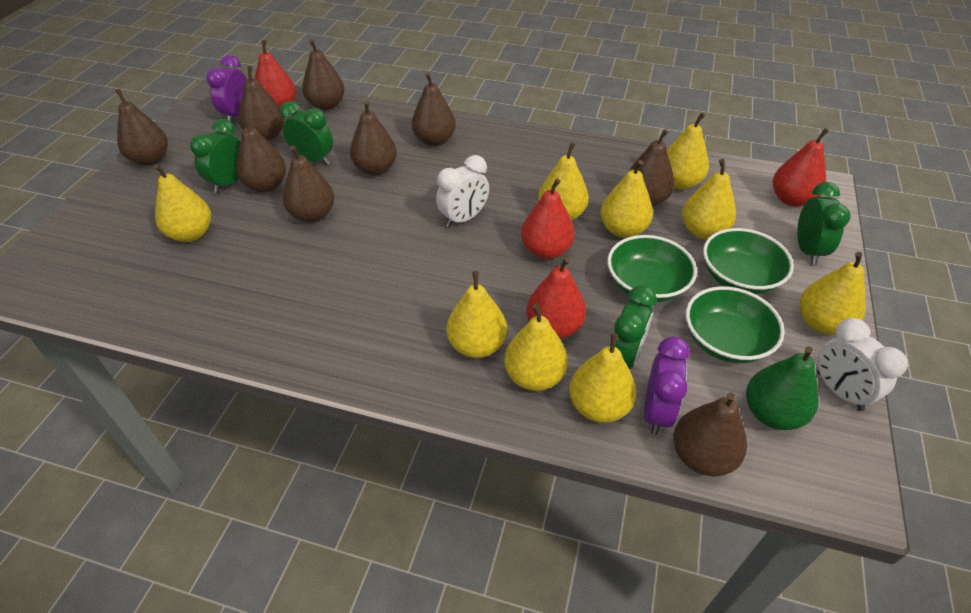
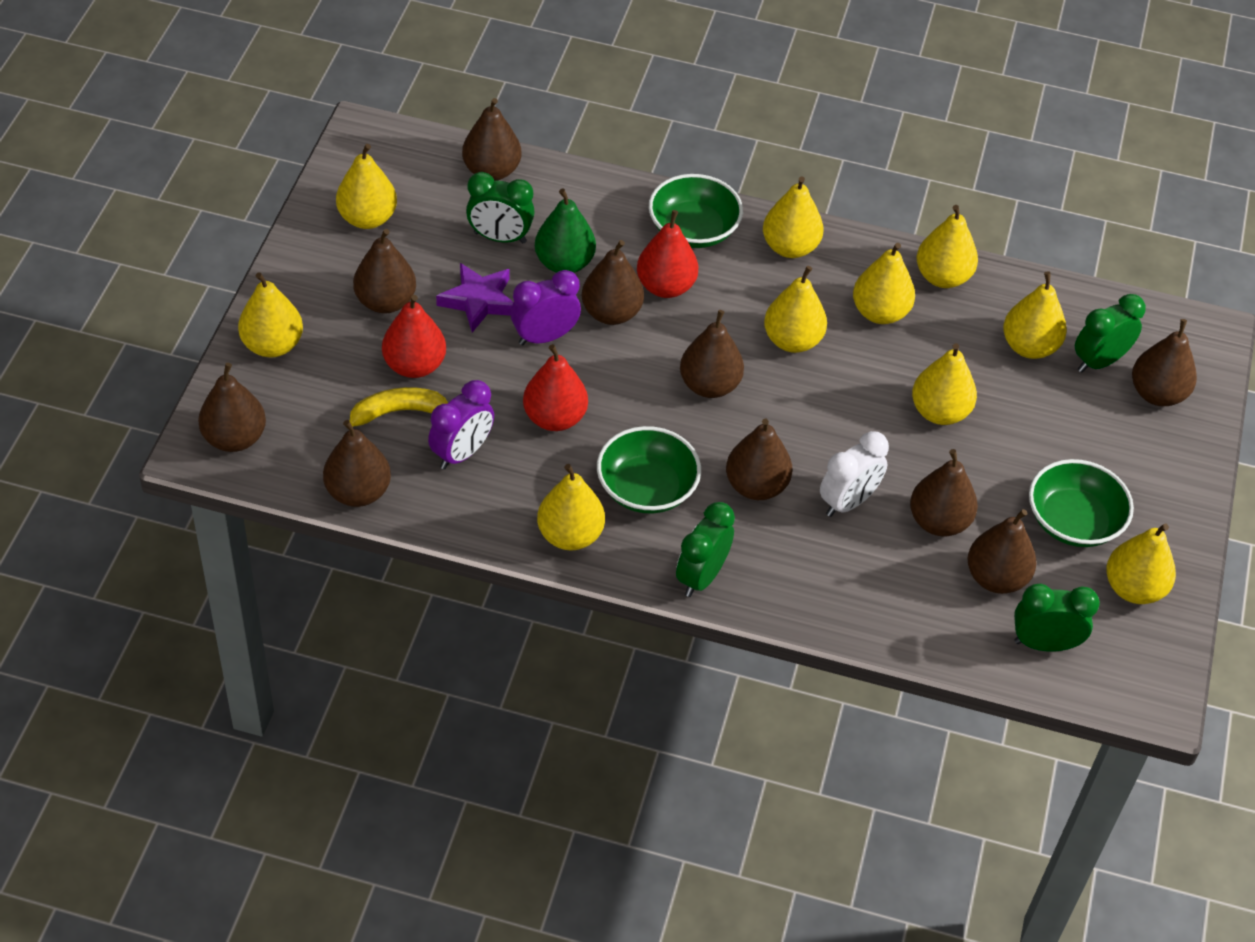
brown pear: [115,89,168,166] [236,114,286,192] [239,66,285,141] [283,145,334,222] [302,39,345,110] [350,101,397,175] [412,73,456,146] [629,129,675,206] [673,393,747,477] = 9 -> [198,363,266,452] [323,420,391,507] [353,229,416,313] [462,98,521,180] [582,240,644,325] [680,310,744,398] [726,418,792,500] [910,449,978,537] [967,509,1037,594] [1132,319,1197,406] = 10
purple star: none = 0 -> [436,263,514,333] = 1
red pear: [255,40,296,108] [521,178,575,259] [526,257,586,339] [773,128,829,207] = 4 -> [382,295,446,378] [523,344,588,431] [637,210,698,298] = 3
white clock: [436,155,489,228] [817,318,908,411] = 2 -> [820,431,889,517] = 1
yellow banana: none = 0 -> [350,387,448,427] = 1
yellow pear: [154,164,211,242] [446,271,507,358] [504,304,568,391] [538,142,589,221] [569,333,636,423] [601,160,653,238] [667,112,709,190] [682,159,736,239] [800,252,866,335] = 9 -> [238,272,303,358] [336,144,397,229] [537,464,605,551] [763,177,823,258] [764,266,827,353] [853,243,915,324] [912,343,977,425] [917,205,978,288] [1003,271,1067,359] [1106,524,1176,604] = 10

